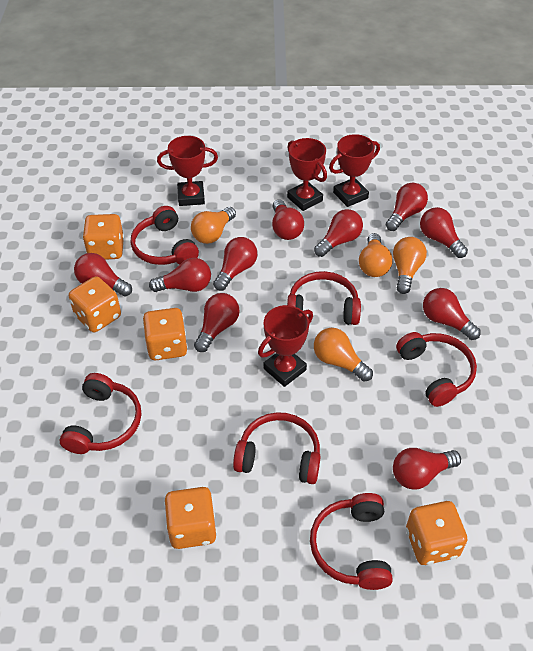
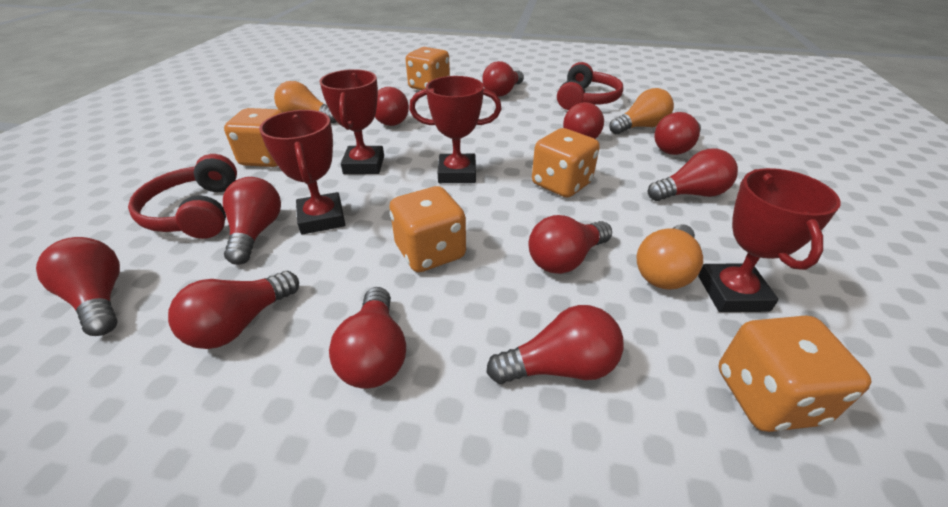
orange light bulb: [191,207,236,244] [314,328,373,382] [359,233,392,277] [393,237,427,294] = 4 -> [274,81,337,123] [609,88,674,134] [637,224,703,290] = 3
red headphones: [60,373,141,454] [131,206,199,265] [233,412,321,484] [287,271,361,325] [310,493,393,590] [396,332,477,407] = 6 -> [128,154,237,239] [557,62,623,110] = 2
red light bulb: [74,253,132,296] [149,258,211,292] [194,293,240,352] [213,237,257,291] [272,199,304,240] [314,209,363,257] [386,183,428,231] [393,448,461,490] [420,207,468,258] [423,288,481,340] = 10 -> [36,237,120,336] [168,271,299,349] [223,177,281,265] [329,287,406,389] [375,87,409,126] [482,61,524,97] [486,305,624,384] [529,215,612,274] [563,102,604,139] [648,149,738,201] [654,112,701,155] = 11

